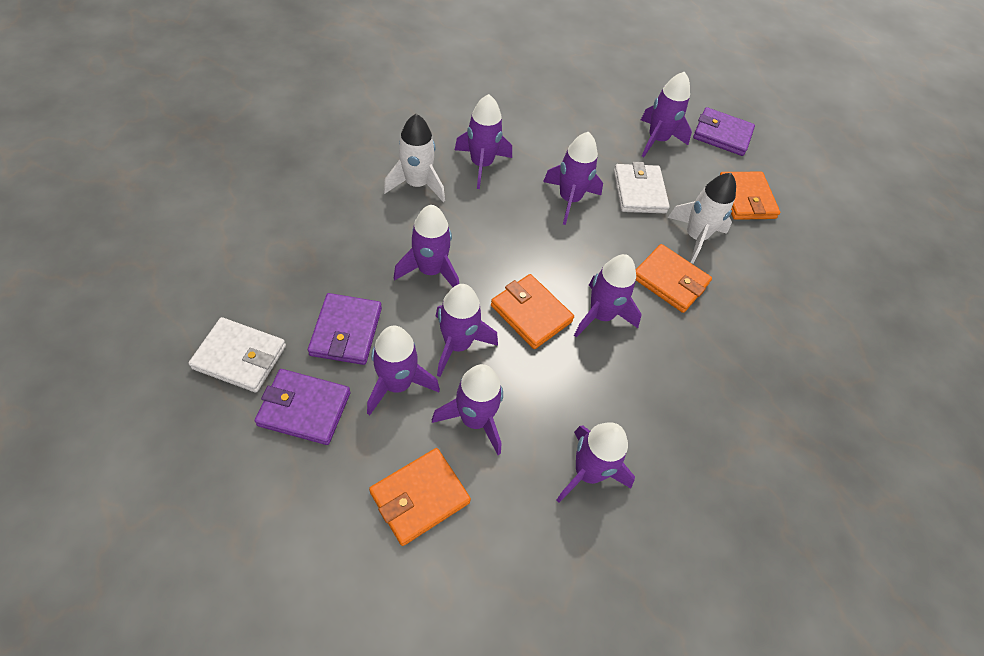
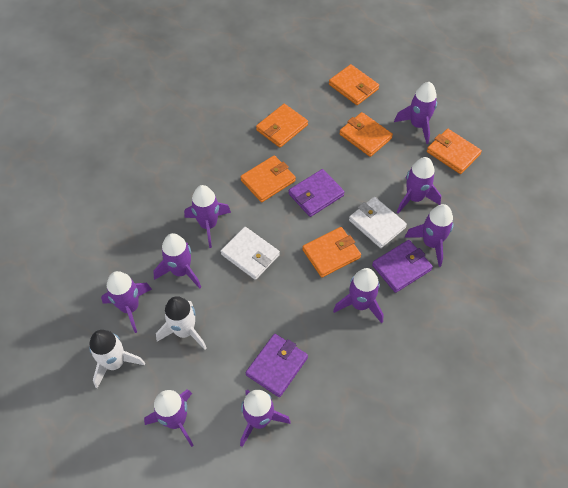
orange wallet: [369,448,471,546] [491,274,574,349] [636,244,712,313] [720,172,780,220] = 4 -> [240,155,296,202] [256,104,308,147] [302,227,361,278] [329,64,379,105] [339,112,393,157] [427,129,482,174] = 6

